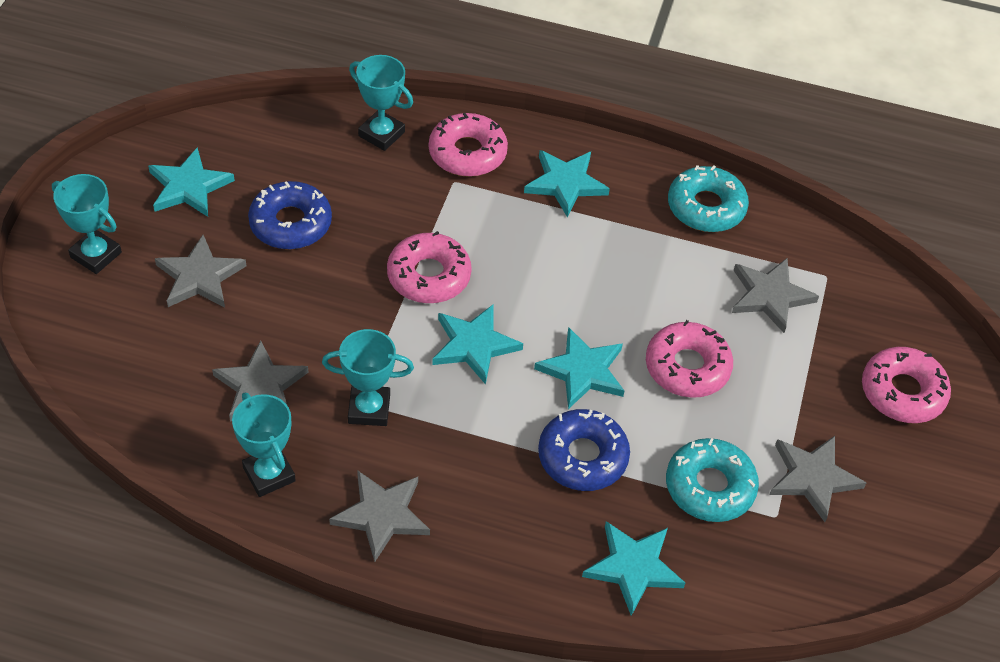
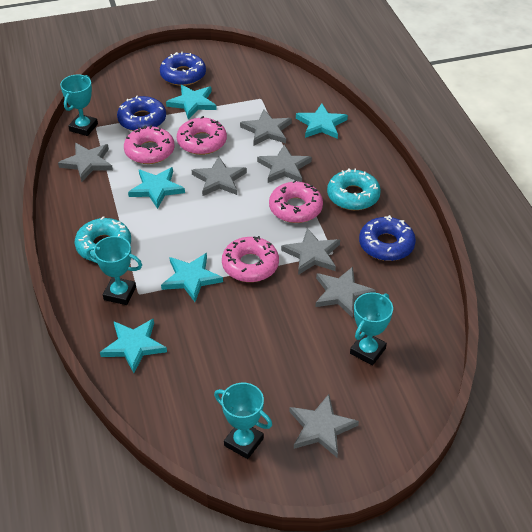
blue donut: [248,181,332,249] [538,409,630,491] = 2 -> [117,96,166,131] [160,52,206,86] [359,215,416,261] = 3
grey star: [155,235,246,308] [212,340,309,422] [329,470,430,562] [732,258,819,333] [769,436,866,522] = 5 -> [58,143,113,182] [192,157,247,196] [240,109,292,146] [257,145,312,183] [281,228,340,275] [290,394,359,457] [315,267,376,318] = 7

